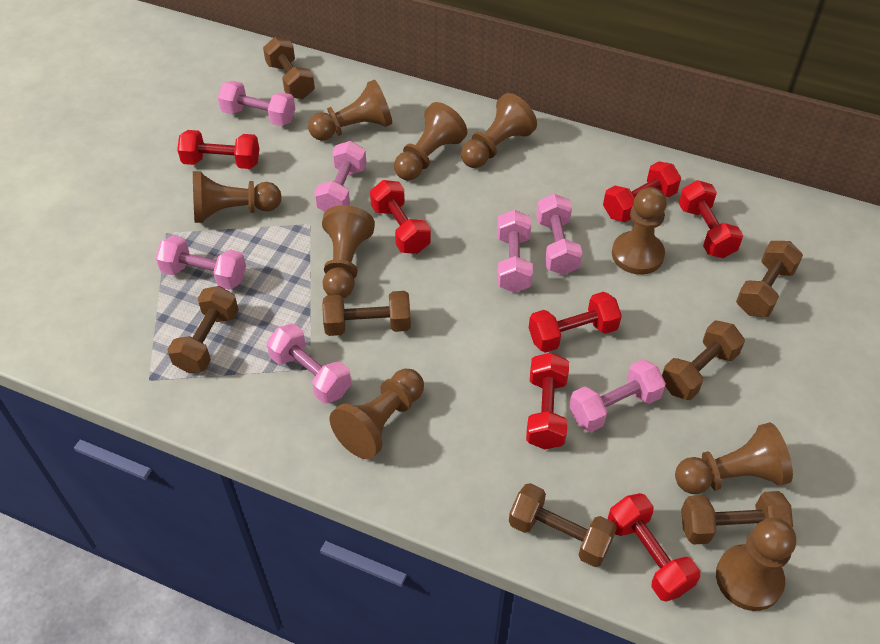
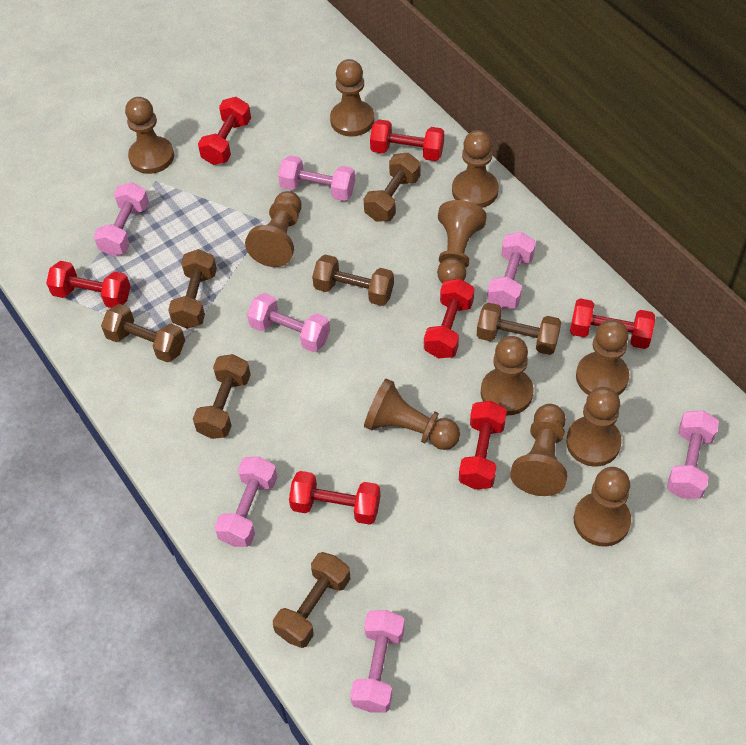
brown pawn: [193,171,282,223] [308,80,392,141] [322,205,375,299] [330,369,424,459] [394,102,467,180] [461,93,537,168] [612,187,667,275] [675,422,793,494] [716,518,796,611] = 9 -> [125,97,174,174] [245,191,302,267] [330,59,375,137] [364,378,460,450] [437,200,487,284] [452,130,499,208] [481,336,534,415] [510,404,567,496] [566,387,622,467] [574,467,631,547] [576,320,629,396] = 11

